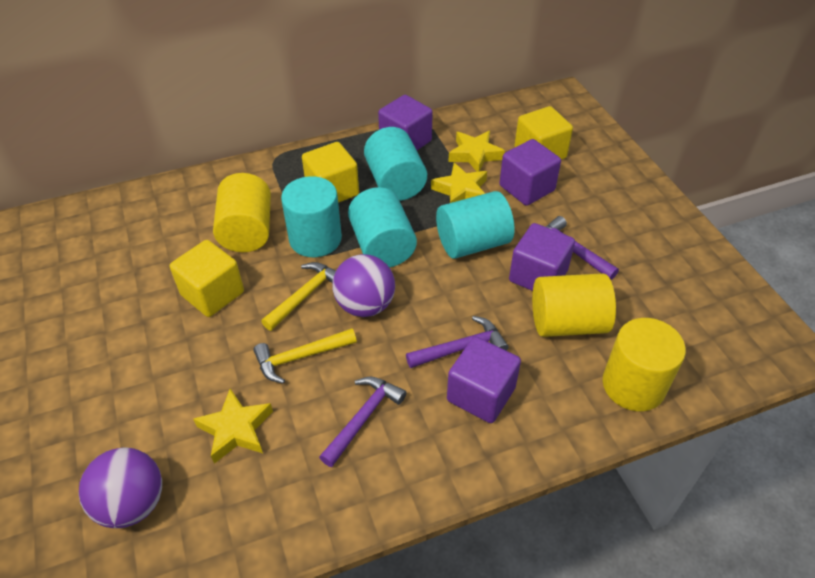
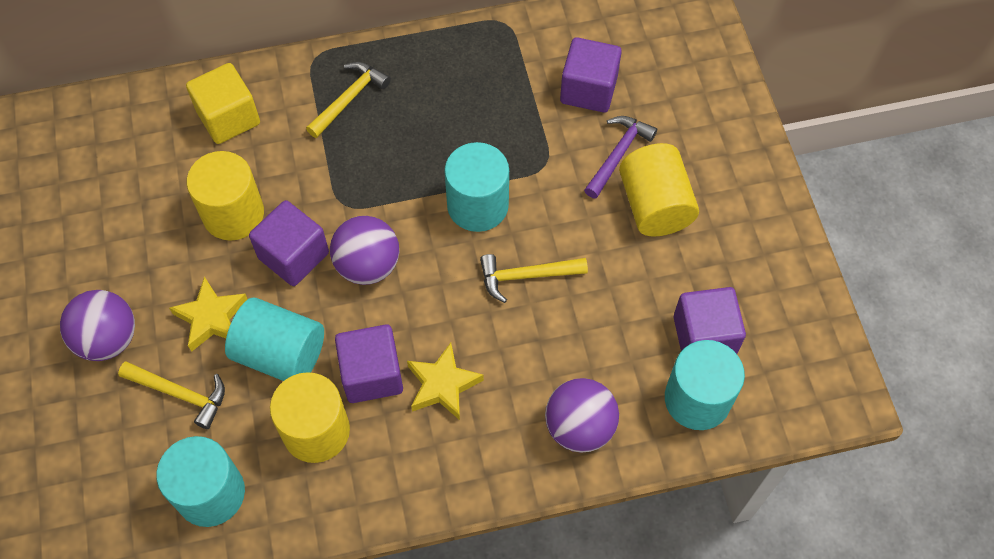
purple ball: [79,448,162,528] [333,254,395,317] = 2 -> [60,290,135,361] [330,216,399,285] [545,378,619,453] = 3
purple hammer: [319,376,407,467] [406,316,509,368] [545,216,619,280] = 3 -> [584,116,657,199] = 1
yellow cube: [170,240,244,317] [302,142,359,203] [514,106,573,160] = 3 -> [186,63,260,144] = 1
yellow hammer: [253,328,357,384] [261,262,336,331] = 2 -> [118,361,225,429] [306,62,391,138] [480,254,588,303] = 3
yellow star: [193,388,273,464] [431,163,487,203] [448,131,505,172] = 3 -> [169,276,248,352] [407,343,484,420] = 2

